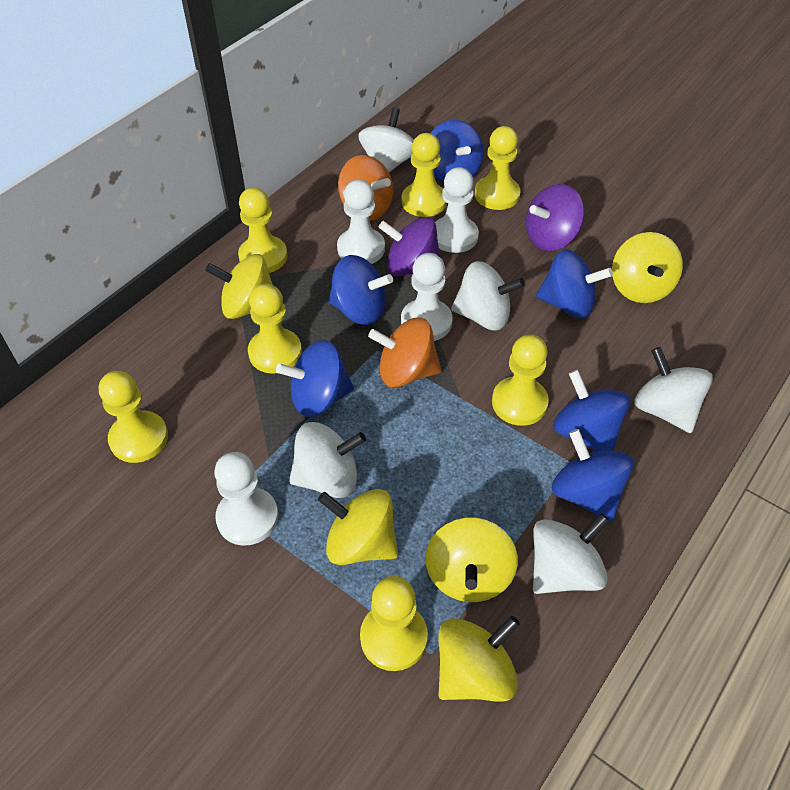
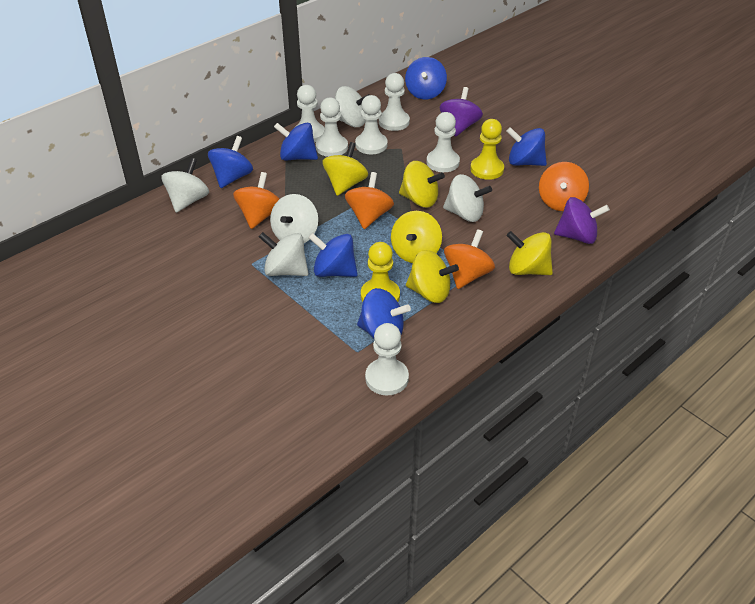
orange spinning top: [338,155,393,221] [368,318,441,387] = 2 -> [233,172,279,229] [345,172,394,229] [444,229,495,289] [539,162,589,211] = 4
white pawn: [214,452,278,546] [337,179,385,264] [401,253,453,341] [435,167,479,253] = 4 -> [294,85,324,143] [316,97,348,157] [355,95,388,154] [365,323,409,395] [379,73,410,131] [427,112,460,172] = 6
yellow pawn: [99,371,168,463] [238,187,288,273] [248,284,302,374] [360,576,428,671] [401,133,447,217] [475,126,521,210] [492,334,549,426] = 7 -> [361,242,400,302] [470,119,504,180] = 2

